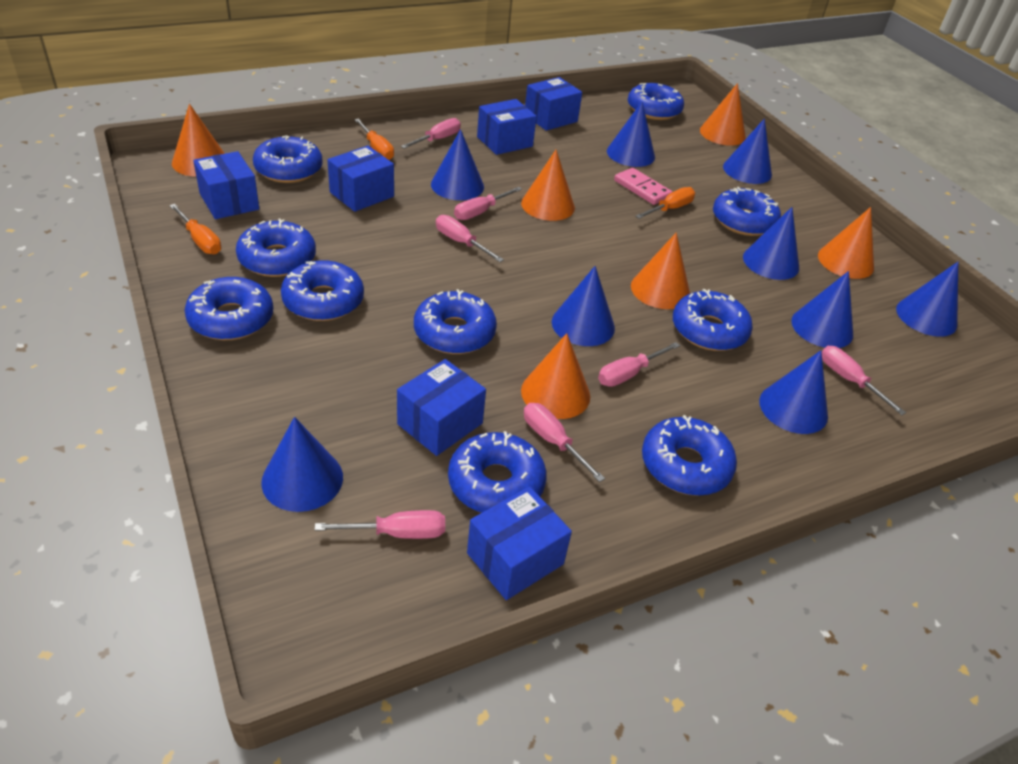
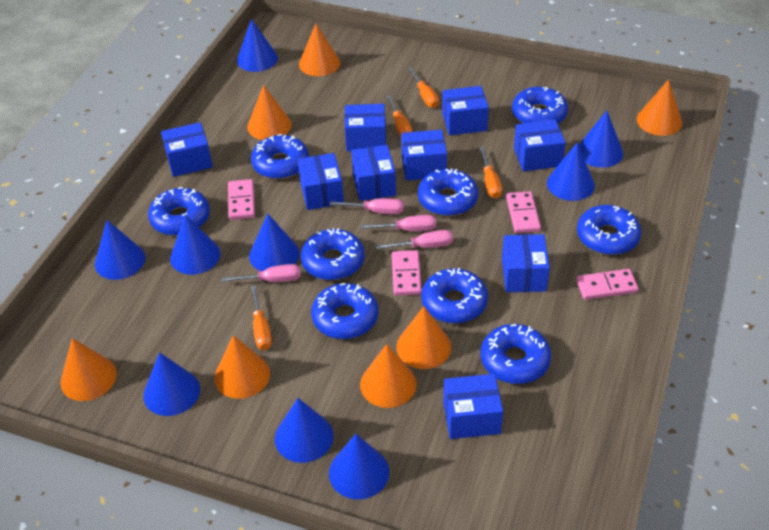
blue box: [193,151,259,219] [327,146,394,212] [397,359,486,456] [467,486,572,600] [477,99,537,155] [525,77,582,131] = 6 -> [161,122,213,177] [298,153,344,210] [344,104,386,151] [351,145,396,201] [401,130,447,181] [442,86,489,135] [443,374,503,439] [502,234,550,292] [514,119,566,172] = 9
blue donut: [185,277,273,340] [236,219,316,277] [253,135,323,183] [281,260,364,321] [414,289,497,354] [448,431,547,513] [628,83,684,120] [642,415,737,496] [673,289,753,351] [713,187,781,236] = 10 -> [148,187,210,236] [251,134,309,179] [301,228,364,280] [311,283,378,339] [418,169,478,216] [421,268,488,324] [481,324,551,384] [512,87,568,124] [577,205,641,255] = 9
orange cone: [172,104,225,177] [521,150,575,221] [521,333,590,419] [631,233,690,309] [700,83,746,146] [818,207,874,279] = 6 -> [60,338,117,401] [214,335,270,399] [247,85,292,140] [299,24,340,76] [360,344,417,408] [396,306,451,369] [637,79,682,136] = 7
orange screwdriver: [169,204,221,254] [354,119,394,160] [635,187,695,219] = 3 -> [251,285,272,350] [387,95,413,137] [408,67,439,108] [479,147,502,199] = 4
pink domino: [614,168,672,205] = 1 -> [228,179,255,220] [392,250,422,296] [506,191,541,233] [576,269,639,300] = 4
pink screwdriver: [314,510,445,539] [401,118,461,149] [436,215,504,262] [454,187,522,220] [524,403,605,482] [598,342,680,387] [822,346,906,415] = 7 -> [221,264,301,282] [330,198,404,214] [360,215,436,231] [376,230,453,249] = 4

